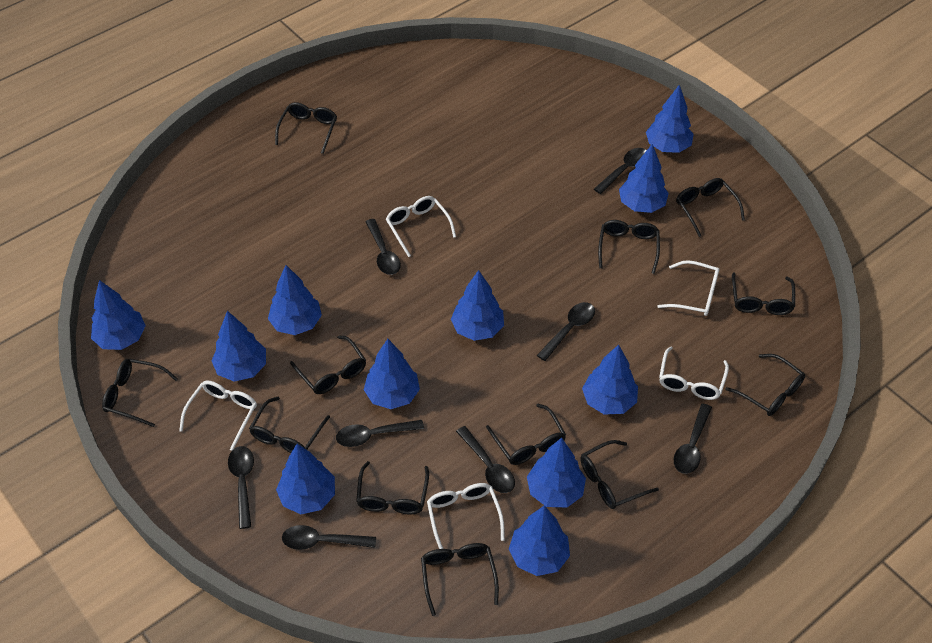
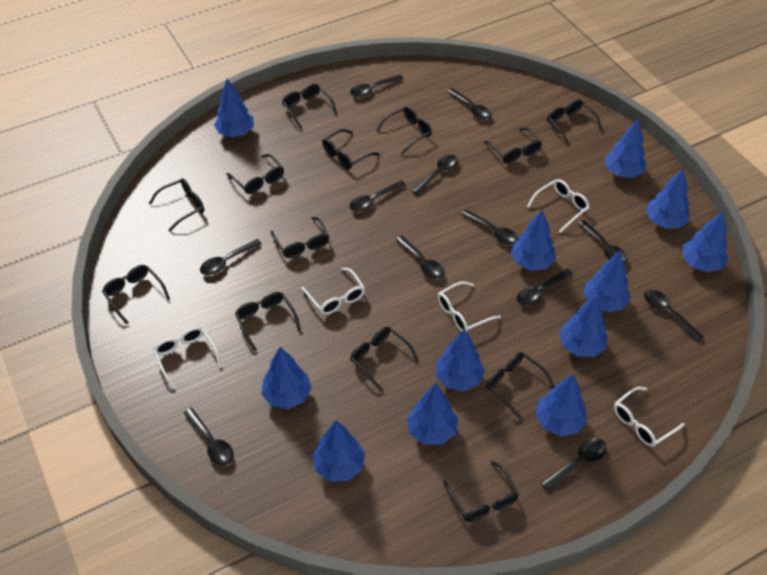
black glasses: [102,359,178,427] [249,397,330,453] [275,102,337,154] [290,335,366,394] [356,461,429,515] [421,543,499,616] [486,404,566,465] [580,440,659,509] [598,220,660,274] [676,178,745,237] [725,354,805,416] [732,272,795,315] = 12 -> [102,265,170,324] [149,178,204,231] [226,154,284,194] [235,292,301,351] [271,217,329,258] [282,84,337,129] [322,129,379,169] [350,327,419,392] [376,106,432,154] [443,461,519,522] [484,128,542,164] [486,352,555,419] [547,99,602,146] = 13
black spoon: [228,446,254,529] [282,525,376,550] [336,420,424,447] [365,219,401,275] [456,426,515,493] [537,302,595,361] [594,148,647,194] [674,403,712,474] = 8 -> [183,408,234,466] [200,239,262,275] [350,75,404,97] [350,180,406,212] [395,235,444,279] [412,155,459,195] [447,88,492,120] [461,209,519,245] [517,268,573,306] [541,438,607,491] [578,220,628,264] [644,289,704,341] = 12
blue tree: [91,280,146,350] [211,311,266,382] [268,265,322,335] [276,444,335,514] [364,339,420,409] [451,270,504,341] [509,506,570,576] [527,438,586,507] [582,345,638,415] [619,144,669,213] [646,85,694,153] = 11 -> [214,79,254,137] [261,347,312,409] [312,420,365,482] [407,383,458,445] [436,329,485,391] [511,210,556,271] [536,374,587,436] [559,296,608,357] [584,251,631,312] [605,119,647,178] [646,168,690,228] [682,211,728,272] = 12

